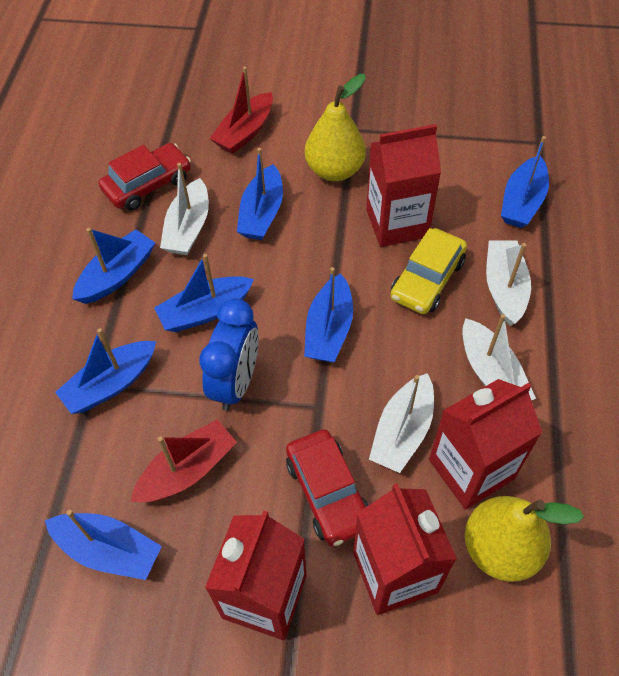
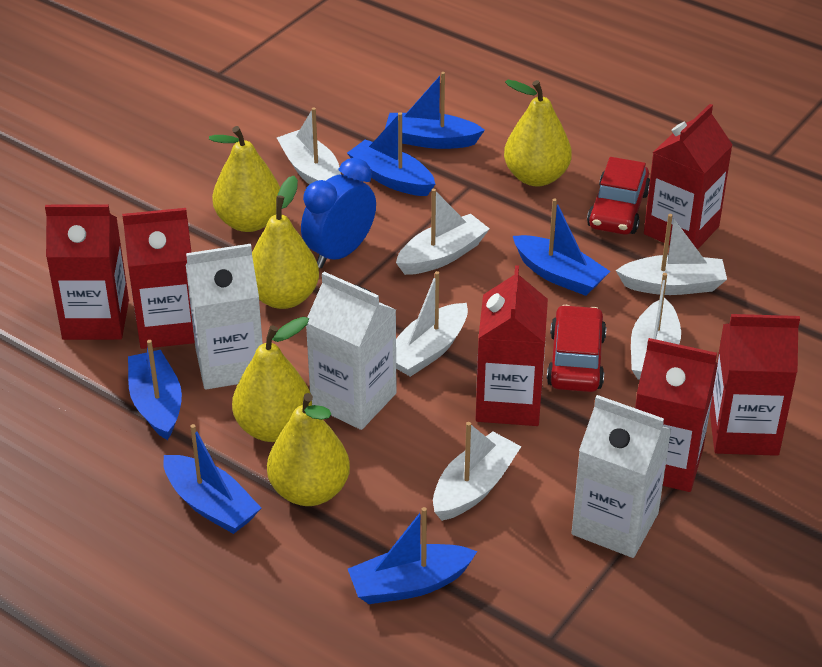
blue boat: [45,510,162,580] [55,328,156,414] [72,228,155,304] [154,254,254,332] [237,148,283,240] [304,267,353,362] [501,136,549,228] = 7 -> [128,340,182,440] [163,424,261,534] [347,112,435,196] [348,507,478,604] [385,72,485,149] [513,198,610,296] = 6
red boat: [130,419,237,502] [210,67,273,154] = 2 -> none = 0
red carton: [205,510,306,640] [353,483,457,615] [366,124,441,247] [429,379,542,509] = 4 -> [45,205,129,340] [122,208,195,349] [475,265,548,426] [635,338,718,492] [644,104,733,250] [710,314,800,456] = 6
white boat: [160,163,209,255] [369,373,434,473] [462,314,536,400] [486,240,531,326] = 4 -> [277,107,341,185] [396,189,490,275] [396,271,468,377] [433,422,521,521] [616,214,727,295] [631,273,681,380] = 6
white carton: none = 0 -> [186,244,263,390] [306,272,396,430] [571,395,671,558] = 3
yellow car: [390,228,467,314] = 1 -> none = 0
yellow pear: [305,74,366,181] [465,496,584,582] = 2 -> [209,126,280,232] [232,317,312,442] [252,176,319,309] [267,393,350,506] [504,80,572,186] = 5

